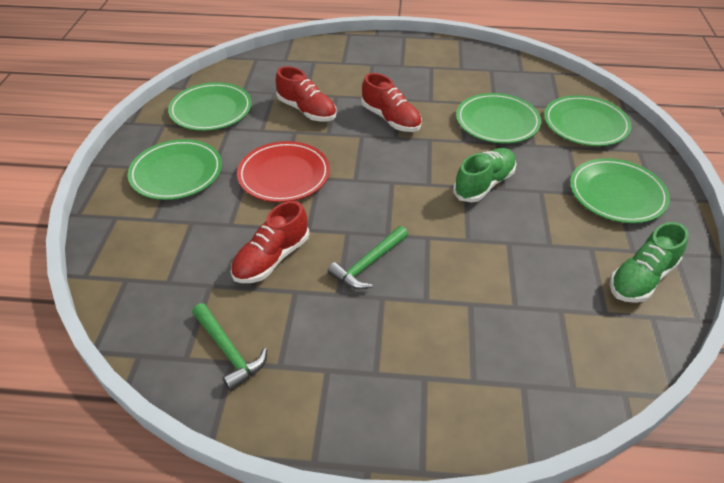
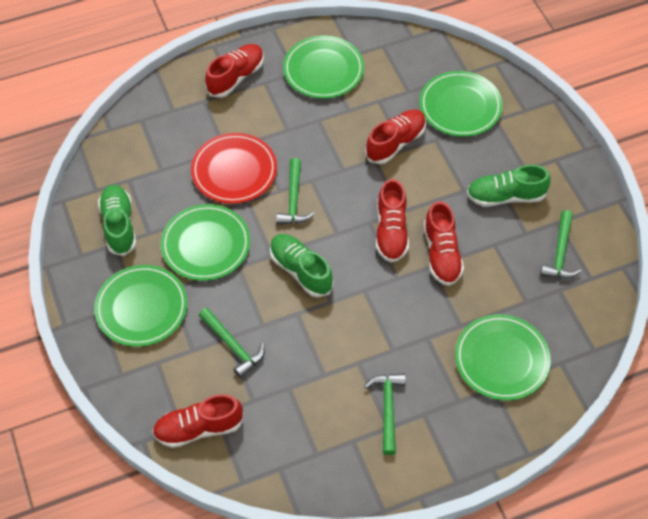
green hammer: [192,303,267,391] [327,226,408,289] = 2 -> [199,308,265,378] [276,158,315,225] [364,373,406,455] [540,210,581,279] = 4
green shoe: [453,148,516,202] [610,222,689,303] = 2 -> [98,185,136,256] [270,234,333,298] [466,165,551,207] = 3
red shoe: [231,201,309,283] [276,66,337,121] [361,73,422,132] = 3 -> [152,394,244,448] [205,44,264,98] [365,110,426,164] [376,179,409,263] [423,201,464,286] = 5

